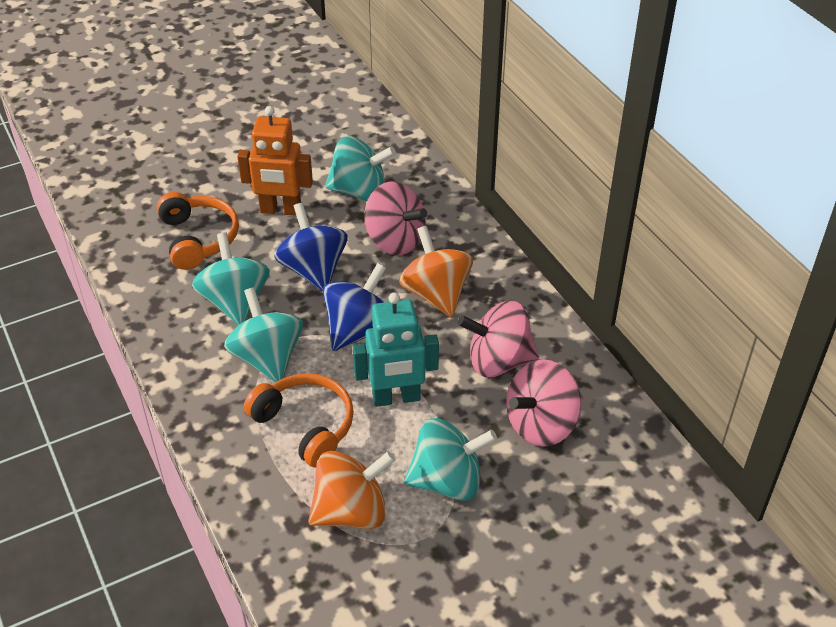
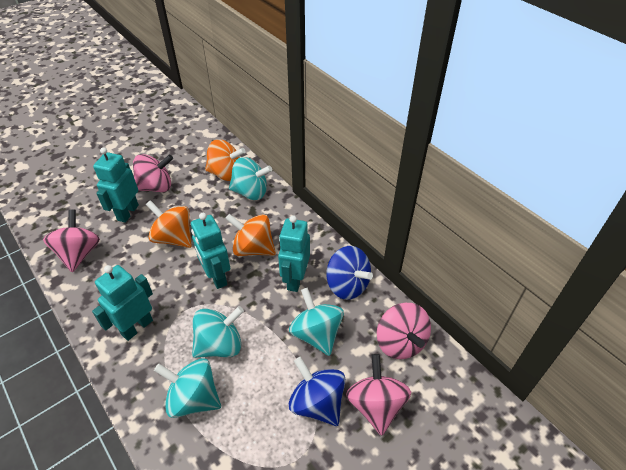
orange headphones: [157,192,239,270] [244,373,354,468] = 2 -> none = 0
orange robot: [237,106,313,216] = 1 -> none = 0
orange spinning top: [308,451,396,529] [399,226,473,317] = 2 -> [146,200,192,248] [205,139,246,181] [225,214,276,256] = 3
pink spinning top: [364,181,427,255] [458,301,539,377] [506,360,581,447] = 3 -> [43,209,100,272] [133,154,173,192] [346,354,411,436] [377,303,431,359] = 4
turquoise robot: [353,293,439,407] = 1 -> [92,265,153,341] [93,147,139,223] [191,213,230,289] [278,215,310,292] = 4

